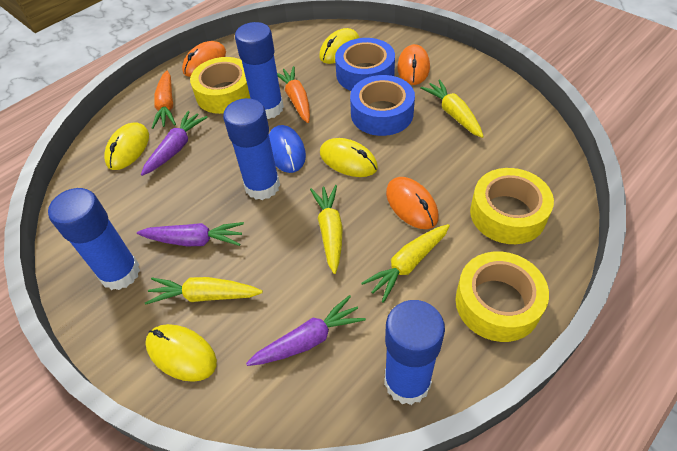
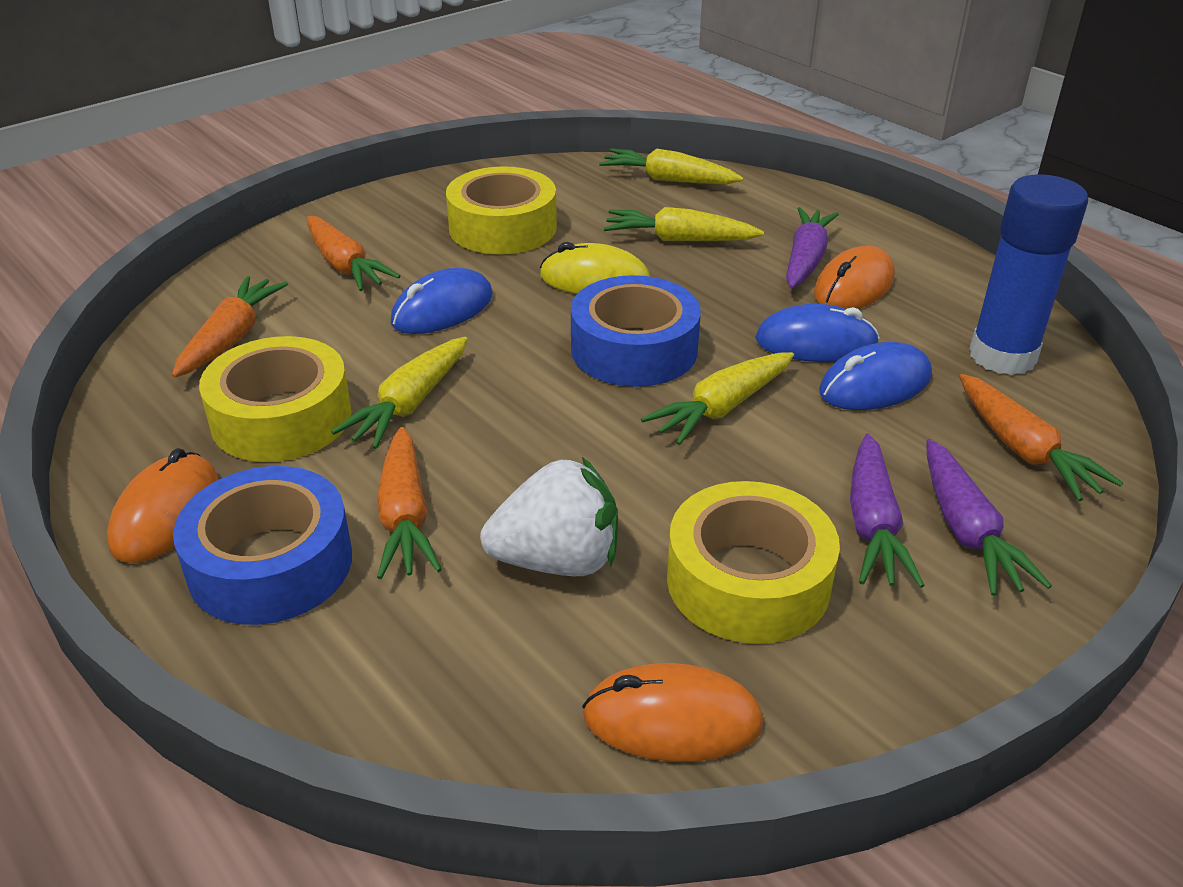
blue glue stick: [48,188,140,290] [223,98,280,200] [235,22,284,119] [384,300,445,405] = 4 -> [969,174,1088,375] = 1
blue mouse: [269,125,306,173] = 1 -> [391,268,493,334] [755,304,880,362] [819,342,932,410] = 3
orange carrot: [152,71,176,129] [277,66,310,123] = 2 -> [172,276,288,378] [307,216,400,291] [377,427,442,579] [959,374,1123,501] = 4
white strawberry: none = 0 -> [480,457,618,576] = 1
yellow mouse: [104,123,149,170] [145,324,217,382] [319,28,359,64] [320,138,378,177] = 4 -> [540,242,650,294] = 1

